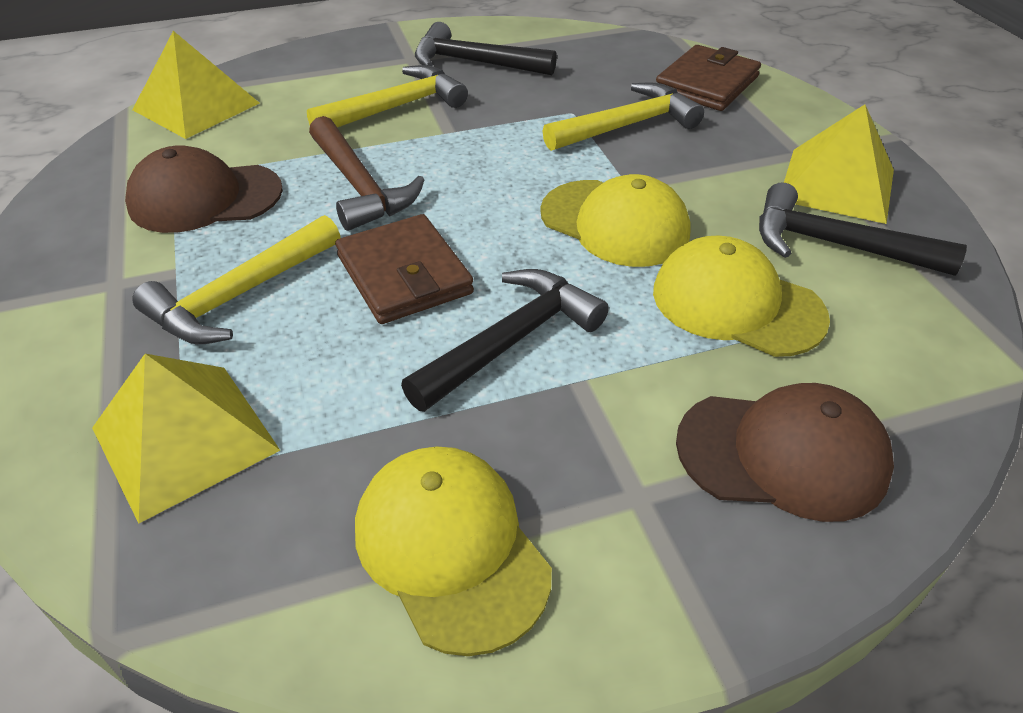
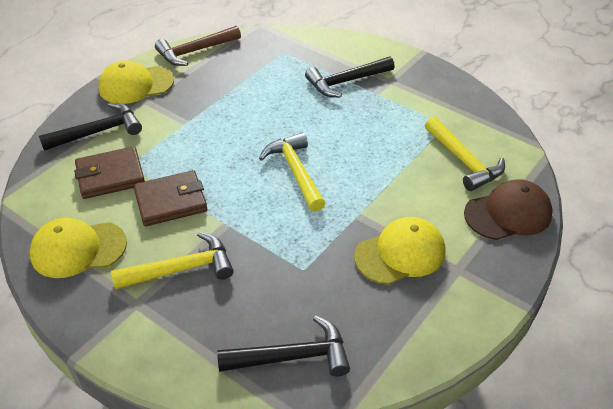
brown cap: [125,145,283,233] [676,383,894,522] = 2 -> [464,179,553,240] = 1
yellow pyramid: [92,354,280,524] [132,31,260,139] [784,104,894,224] = 3 -> none = 0

